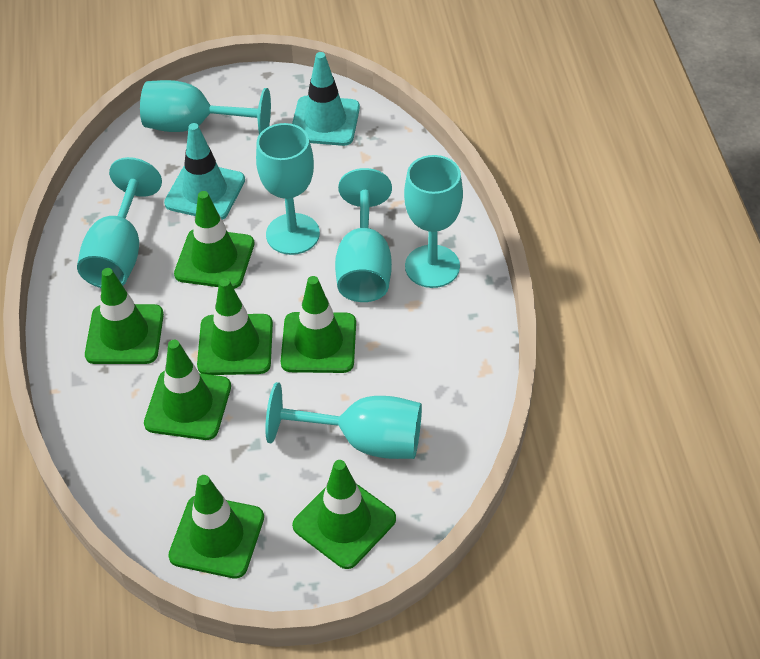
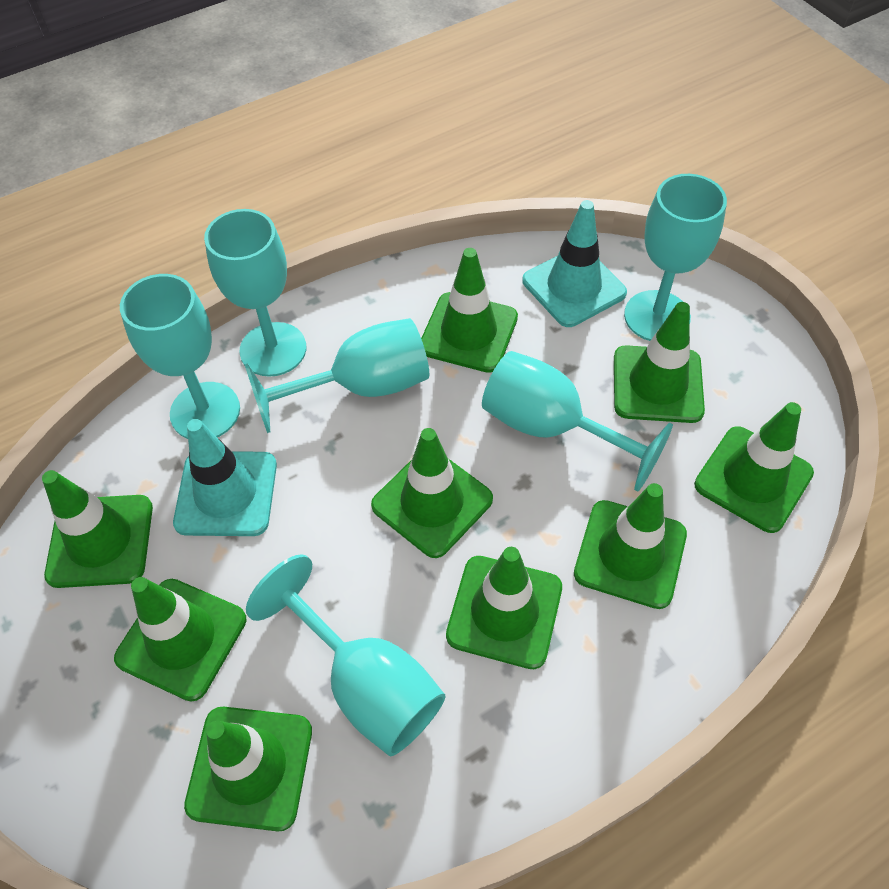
green traffic cone: [85,268,164,364] [144,340,231,440] [168,475,264,578] [174,191,254,289] [197,278,273,375] [281,276,356,373] [292,460,396,569] = 7 -> [42,470,153,588] [114,577,246,701] [184,707,312,832] [371,428,493,558] [421,248,518,373] [446,547,562,669] [574,483,687,609] [614,302,705,423] [694,402,814,533] = 9

